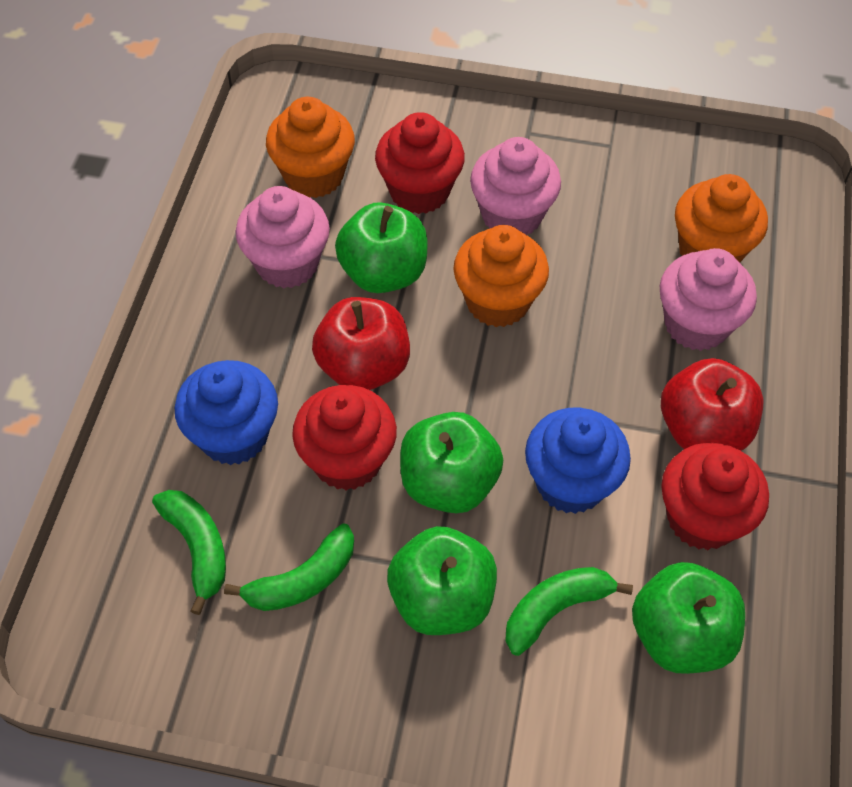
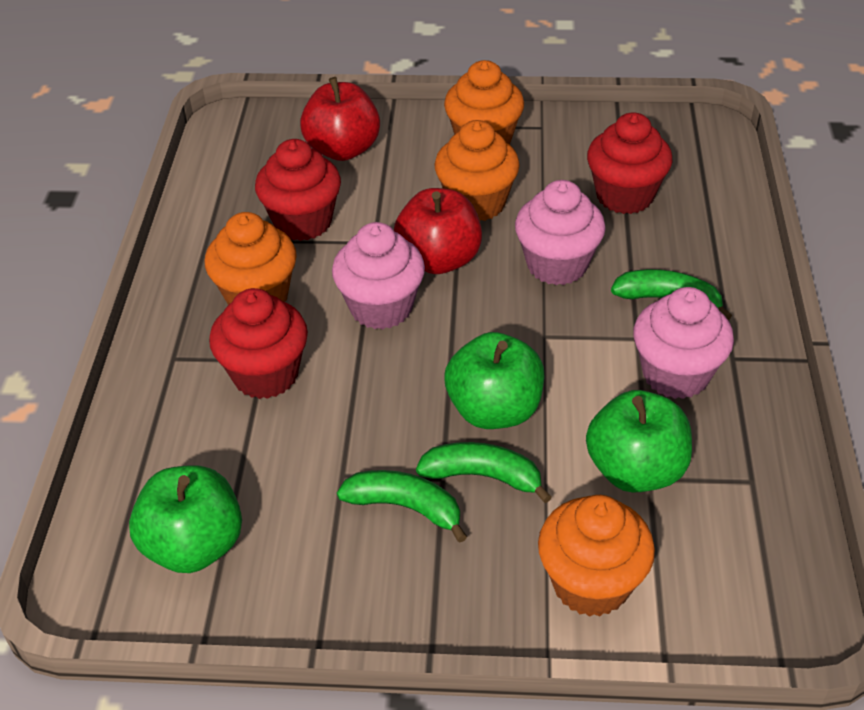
blue cupcake: [175,360,278,465] [525,408,631,514] = 2 -> none = 0
green apple: [335,202,427,293] [387,526,497,635] [400,412,503,513] [632,562,745,674] = 4 -> [129,465,242,573] [445,332,544,429] [586,390,692,493] = 3
orange cupcake: [266,97,355,198] [454,225,549,327] [675,174,768,262] = 3 -> [205,212,297,305] [434,120,520,221] [444,60,524,145] [538,495,655,617] = 4

